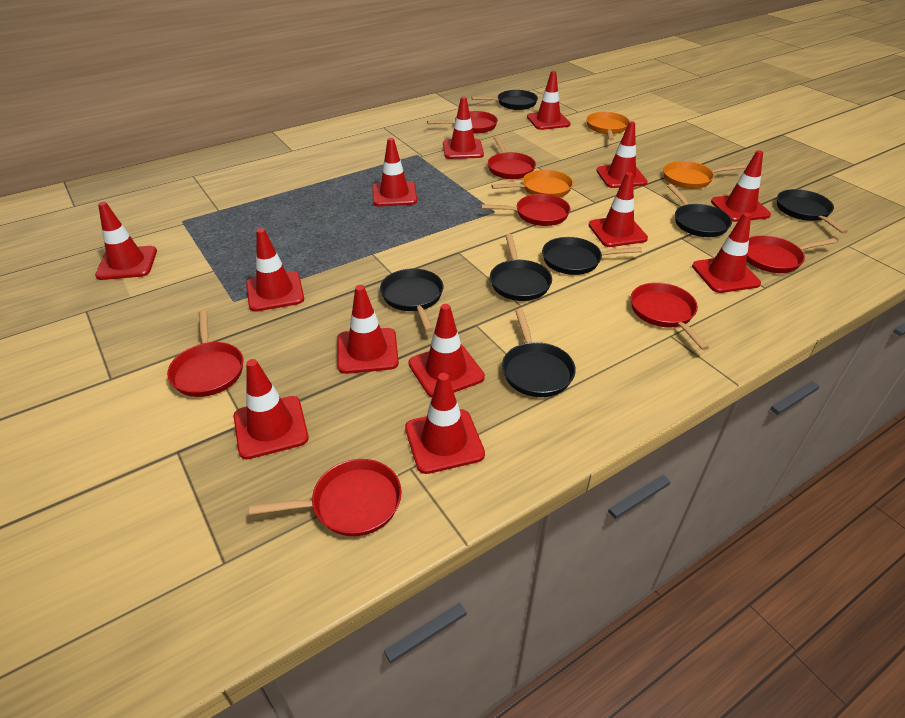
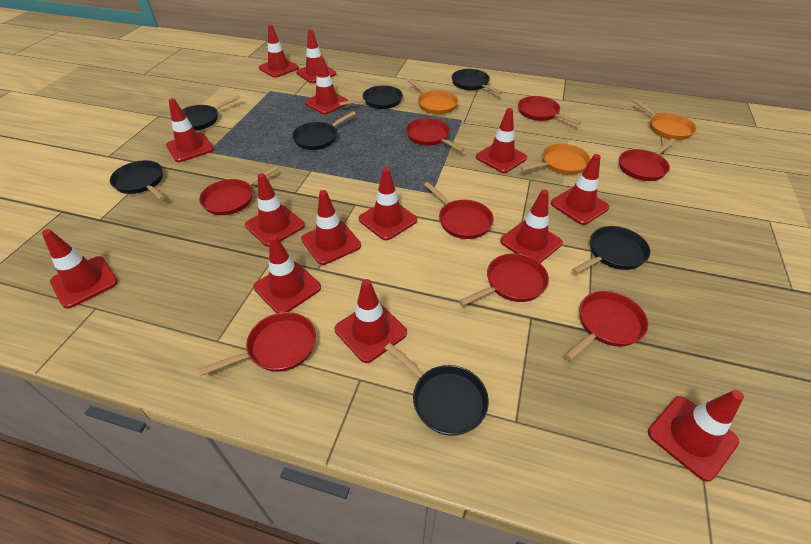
red pan: [167,310,243,397] [249,459,402,536] [427,111,498,134] [481,194,571,226] [488,136,536,179] [631,282,709,350] [746,235,837,273] = 7 -> [198,312,316,376] [199,166,278,215] [406,118,465,152] [424,182,494,239] [459,253,549,306] [518,96,581,125] [565,291,648,361] [619,138,676,181] = 8
red traffic cone: [95,202,157,280] [234,359,309,459] [246,228,304,312] [337,285,399,374] [372,138,417,207] [405,373,485,474] [408,304,485,398] [443,97,484,159] [527,71,571,130] [589,172,648,247] [596,121,648,188] [692,213,761,293] [711,151,771,222] = 13 -> [42,229,118,309] [166,98,214,162] [245,173,305,247] [253,235,321,313] [259,24,299,78] [296,29,336,83] [301,190,361,265] [305,56,349,114] [335,279,407,363] [359,168,417,240] [476,108,527,173] [500,190,563,263] [551,154,610,225] [648,390,744,482] = 14

